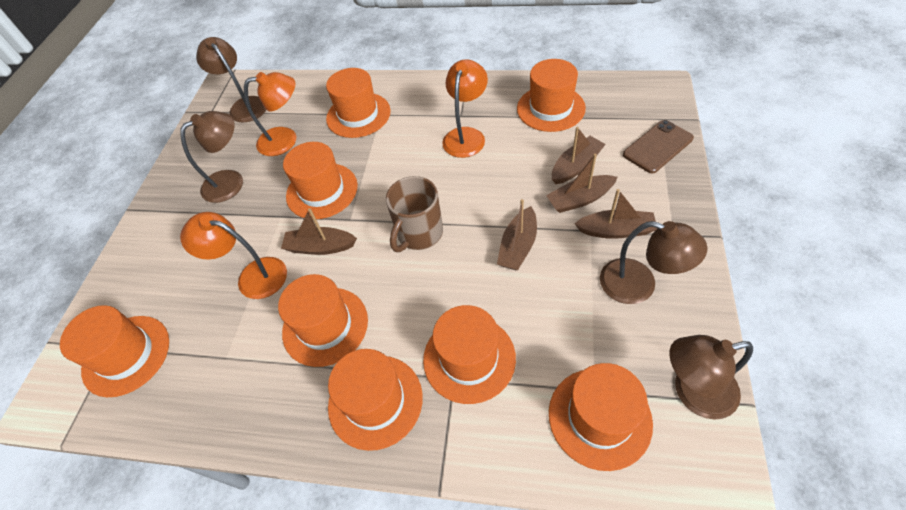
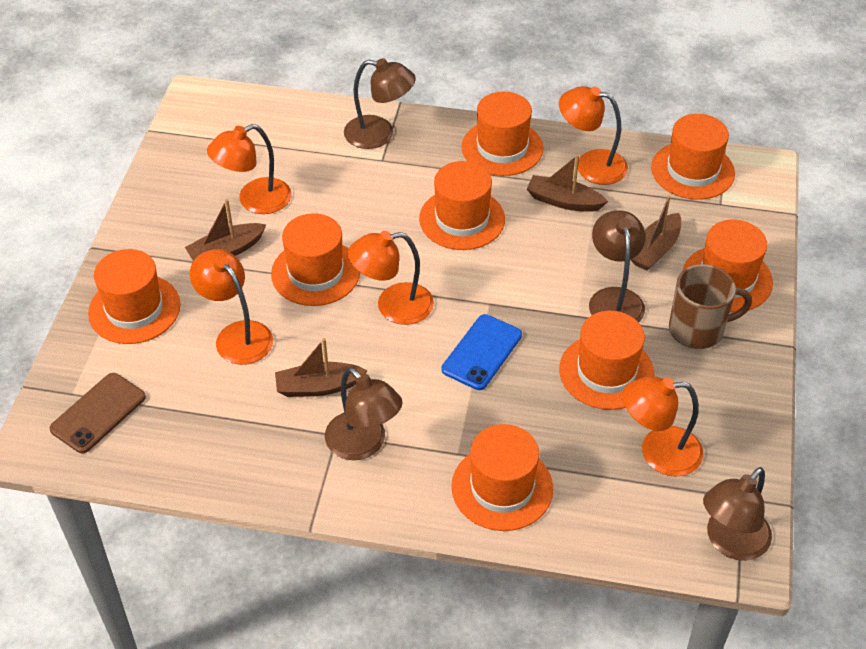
blue phone: none = 0 -> [442,314,522,390] = 1
brown boat: [281,208,357,255] [497,199,537,270] [546,154,618,213] [552,127,606,184] [575,189,657,239] = 5 -> [185,199,266,261] [275,338,367,397] [527,155,608,212] [630,196,682,271] = 4
orange lamp: [180,212,287,299] [244,72,296,156] [442,60,488,158] = 3 -> [190,249,273,365] [207,124,291,214] [348,231,434,325] [559,86,628,185] [623,376,703,477] = 5

